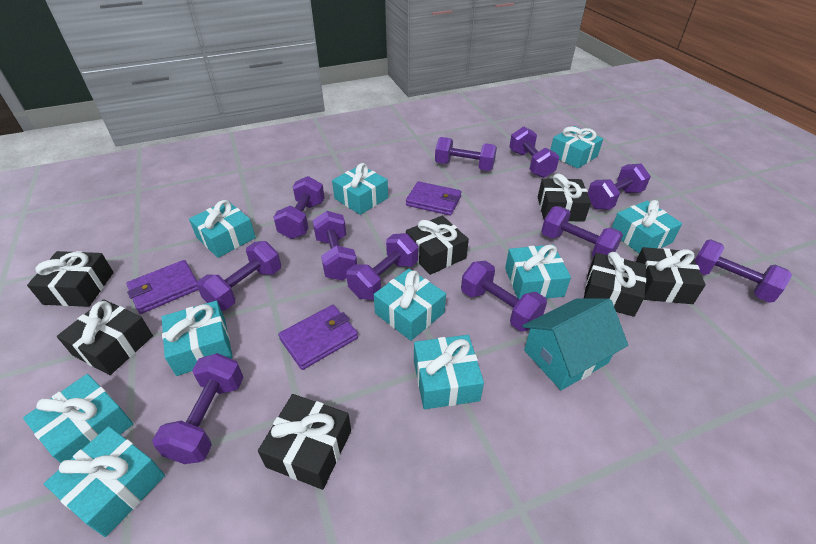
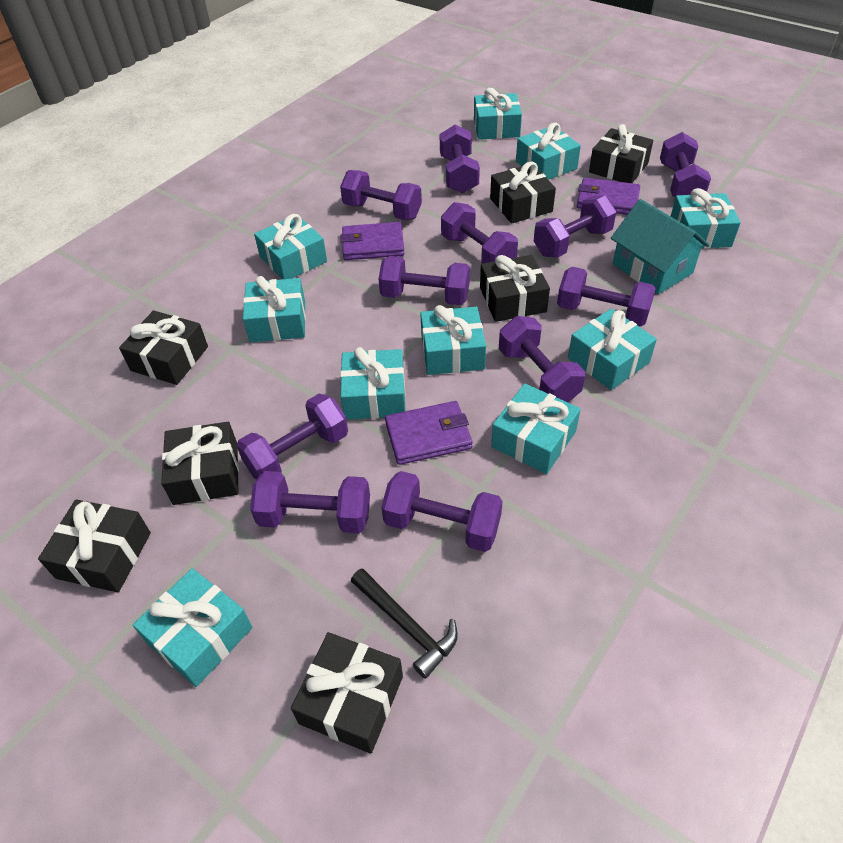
black hammer: none = 0 -> [351,568,458,679] = 1

